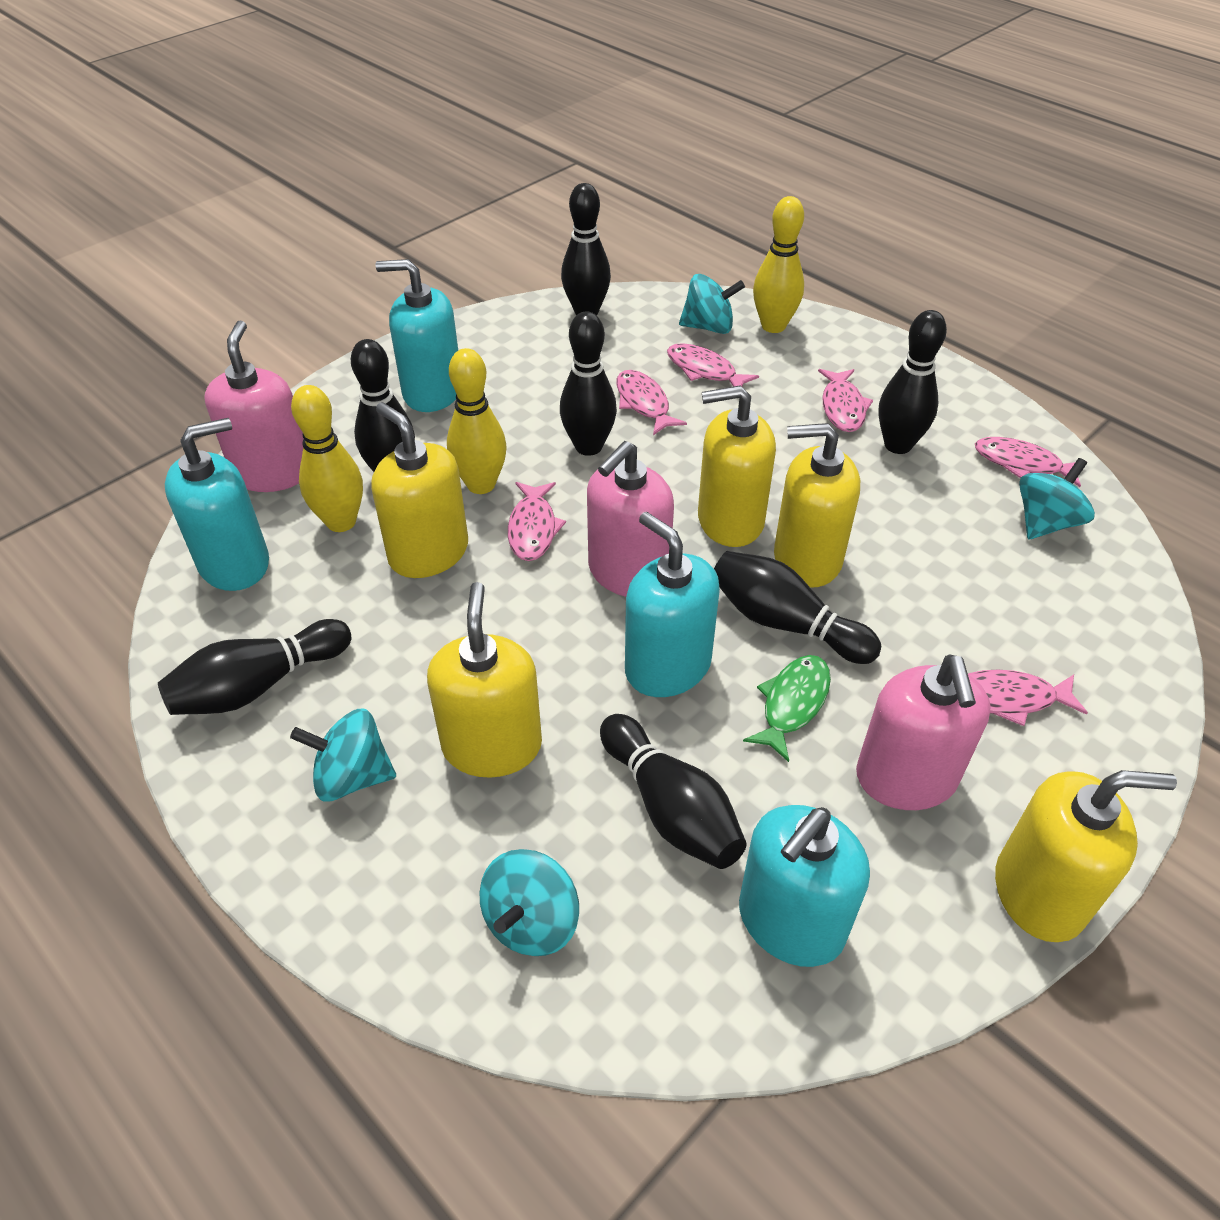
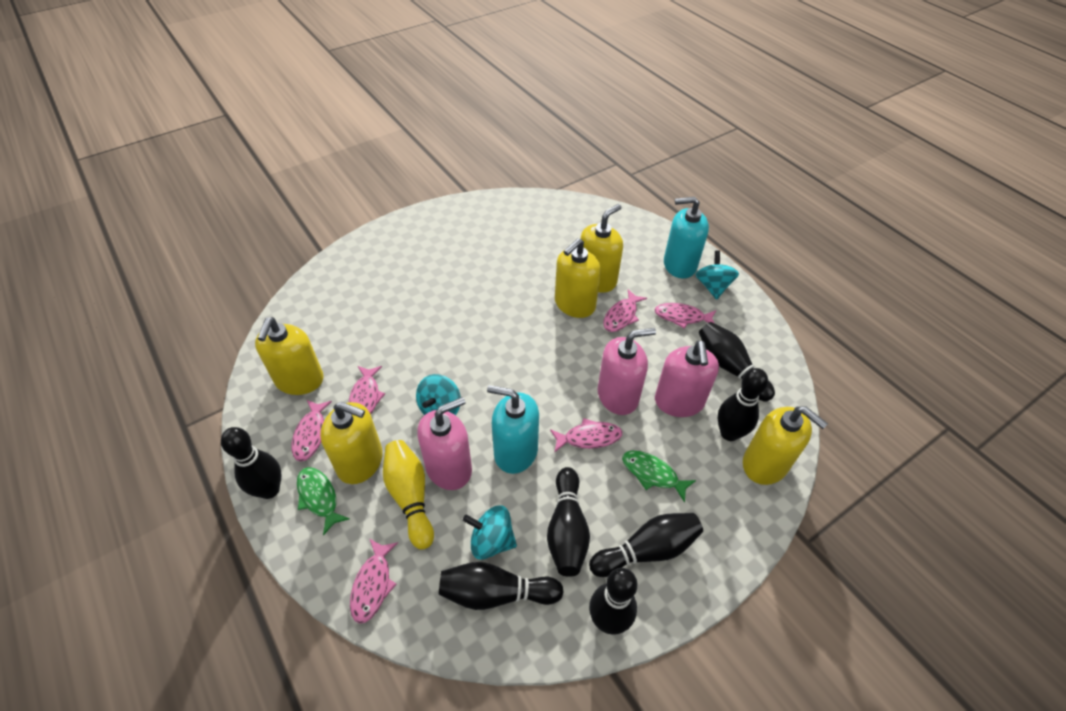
green fish: [743,655,831,762] = 1 -> [297,467,350,535] [622,451,696,503] = 2
turquoise soap dispenser: [165,418,269,591] [375,259,458,412] [625,512,720,697] [739,805,870,967] = 4 -> [487,385,539,474] [664,197,709,278] = 2
turquoise spinning top: [290,709,396,802] [480,849,579,956] [679,274,745,334] [1019,458,1095,539] = 4 -> [416,374,461,415] [463,505,517,559] [695,251,739,300] = 3
yellow bowling pin: [291,385,363,532] [447,348,507,494] [753,196,804,333] = 3 -> [383,440,434,550] = 1

